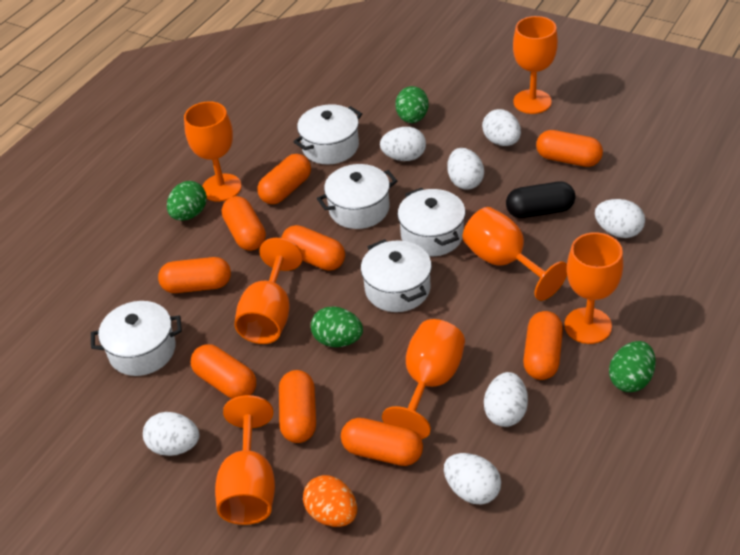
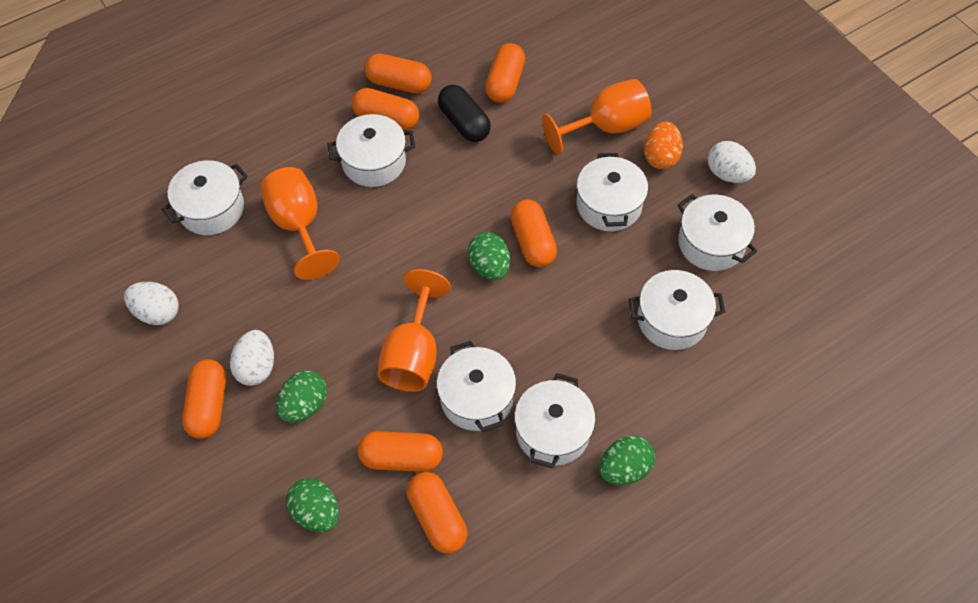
orange capsule: [158,257,231,293] [191,344,256,399] [222,196,266,251] [257,154,311,204] [279,370,316,443] [281,225,345,271] [341,418,423,466] [523,311,563,380] [536,130,603,167] = 9 -> [182,359,226,439] [352,88,419,130] [358,431,443,472] [364,54,432,93] [407,472,467,554] [485,43,525,103] [511,200,557,267] = 7
orange goblet: [184,101,242,202] [215,395,275,525] [234,238,303,344] [382,319,465,439] [463,207,567,301] [513,16,558,114] [564,232,623,344] = 7 -> [260,167,340,280] [377,269,451,392] [542,79,652,156] = 3
white egg: [143,412,199,456] [380,127,426,161] [444,453,501,505] [447,148,484,190] [482,109,521,146] [484,372,528,427] [595,199,645,238] = 7 -> [124,282,179,325] [230,330,274,386] [708,141,756,183] = 3
white pot: [91,301,182,376] [293,104,362,165] [317,164,397,229] [361,239,432,312] [398,188,466,256] = 5 -> [161,160,248,235] [328,114,415,187] [437,341,516,432] [514,373,596,468] [577,153,648,231] [629,270,725,350] [678,194,757,271] = 7

